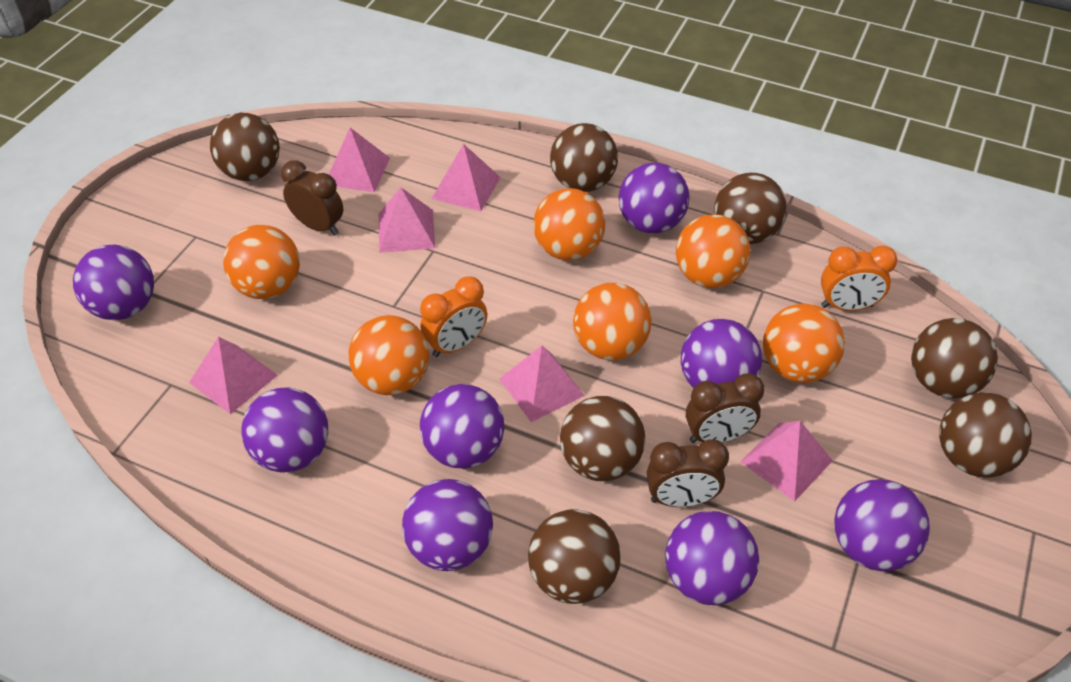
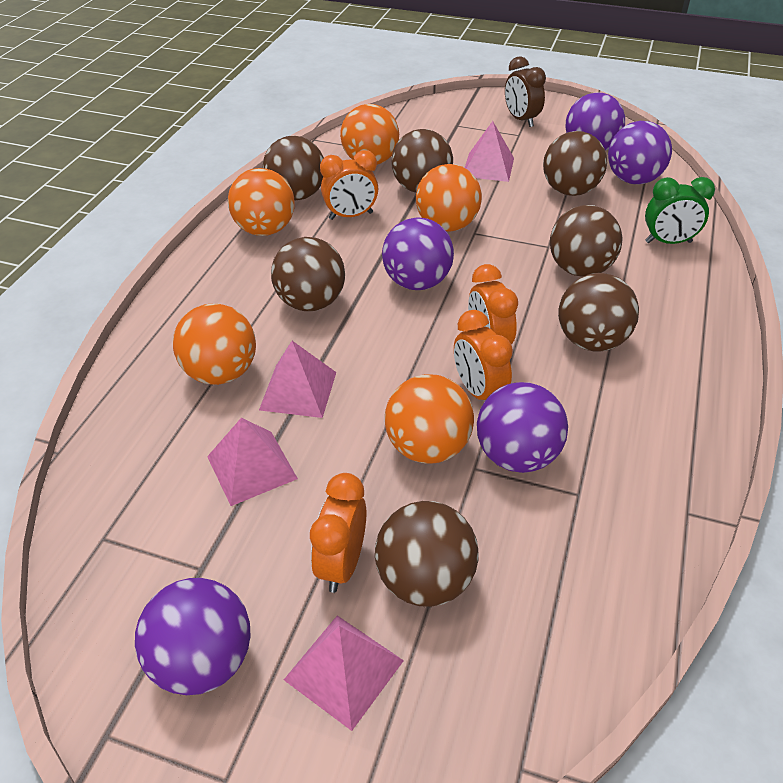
brown clock: [281,160,343,235] [647,439,729,507] [686,373,765,443] = 3 -> [505,56,546,127] = 1
green clock: none = 0 -> [645,177,715,244] = 1
orange ball: [223,225,300,299] [348,315,429,395] [533,188,605,261] [573,283,652,360] [676,214,751,288] [763,304,845,383] = 6 -> [173,304,256,385] [228,168,295,236] [340,104,399,165] [385,374,474,464] [416,164,482,232] = 5
orange clock: [420,276,487,357] [821,246,897,311] = 2 -> [310,473,366,593] [320,150,378,220] [454,310,513,400] [468,264,518,344] = 4
pink pyramid: [189,337,278,414] [329,128,390,192] [379,187,435,253] [432,144,501,211] [500,345,585,422] [741,421,833,502] = 6 -> [207,418,298,506] [259,341,336,418] [284,615,404,731] [465,121,514,182] = 4
purple ball: [73,244,154,320] [241,388,328,473] [402,479,493,571] [420,384,505,469] [619,163,690,234] [665,511,759,605] [681,319,762,388] [834,479,930,571] = 8 -> [135,578,251,695] [382,217,454,290] [477,382,568,473] [566,92,625,151] [608,121,672,184] = 5

